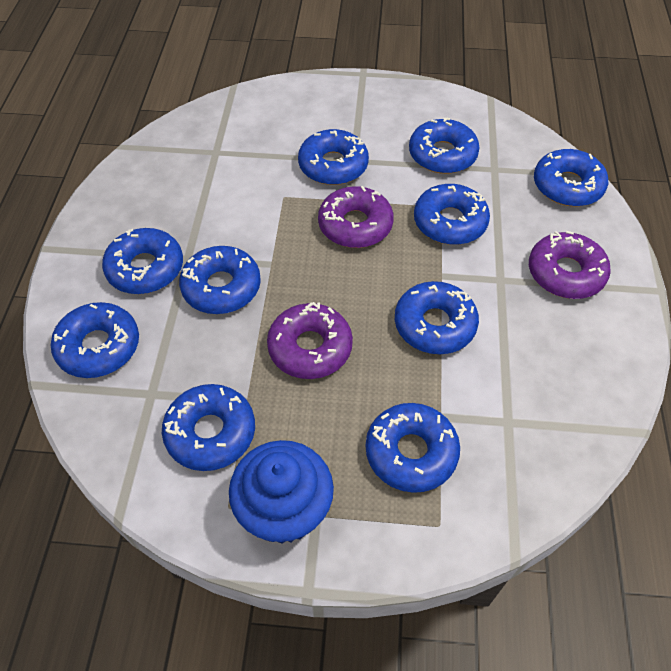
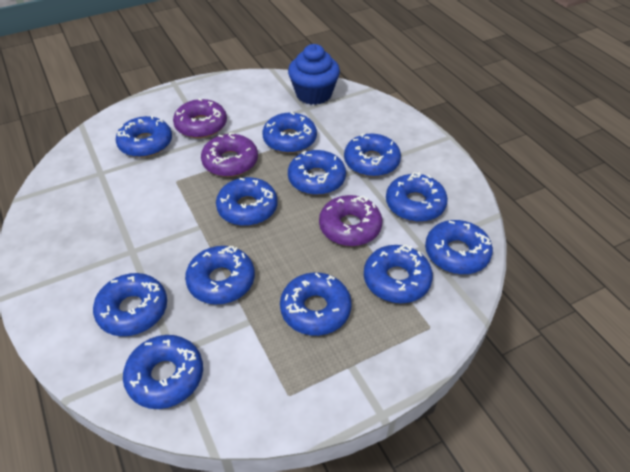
blue donut: [51,302,139,378] [102,228,183,294] [162,384,255,471] [179,246,261,314] [298,129,369,185] [366,403,460,493] [395,281,479,354] [409,117,480,174] [414,184,490,245] [534,149,608,206] = 10 -> [93,273,167,336] [116,116,172,157] [123,335,203,409] [185,246,255,305] [216,177,278,226] [262,112,317,153] [280,272,351,336] [288,150,346,195] [344,134,401,177] [364,245,433,303] [386,172,448,222] [425,220,493,274] = 12

